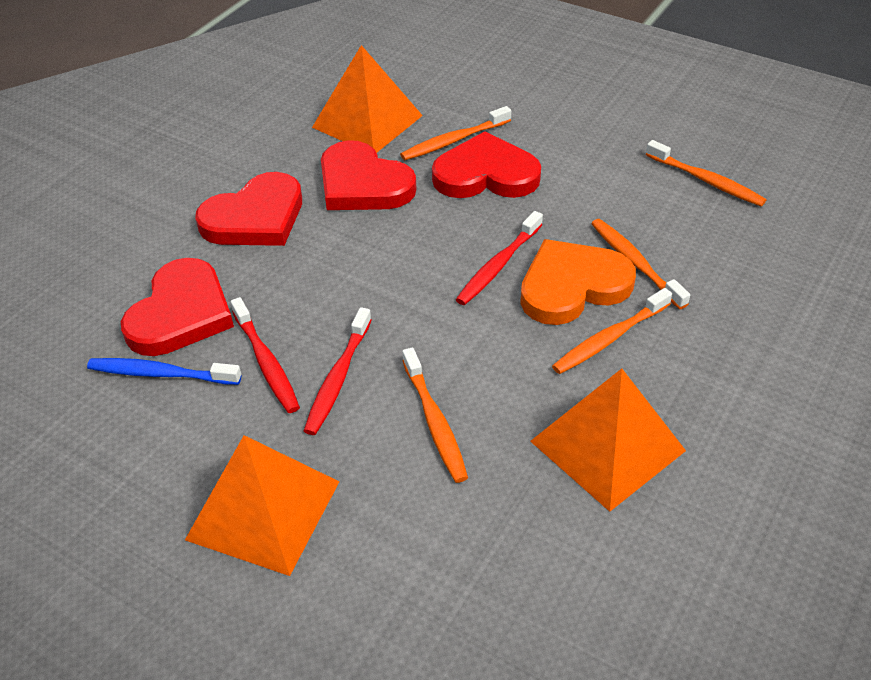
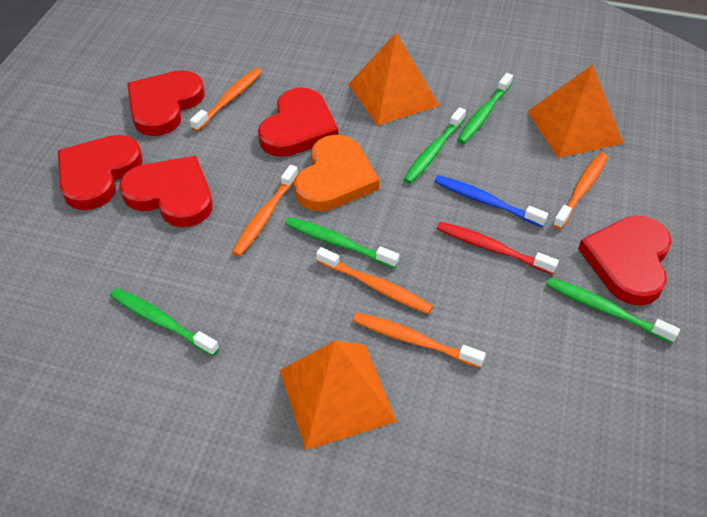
green toothbrush: none = 0 -> [110,288,219,356] [285,217,399,268] [403,107,466,184] [457,73,513,144] [546,277,680,343] = 5
red heart: [121,258,234,356] [195,172,302,246] [321,140,416,210] [432,131,541,198] = 4 -> [58,135,142,210] [119,156,213,227] [127,70,205,136] [258,87,338,157] [578,215,672,305] = 5
red toothbrush: [231,297,300,413] [304,307,372,435] [455,211,543,305] = 3 -> [436,221,559,275] = 1

